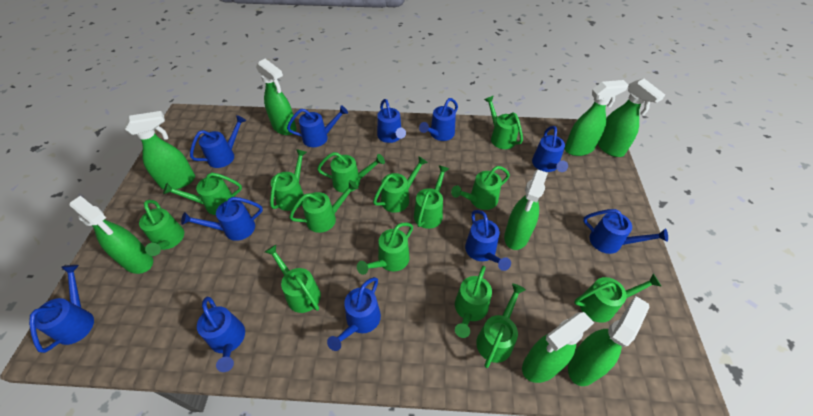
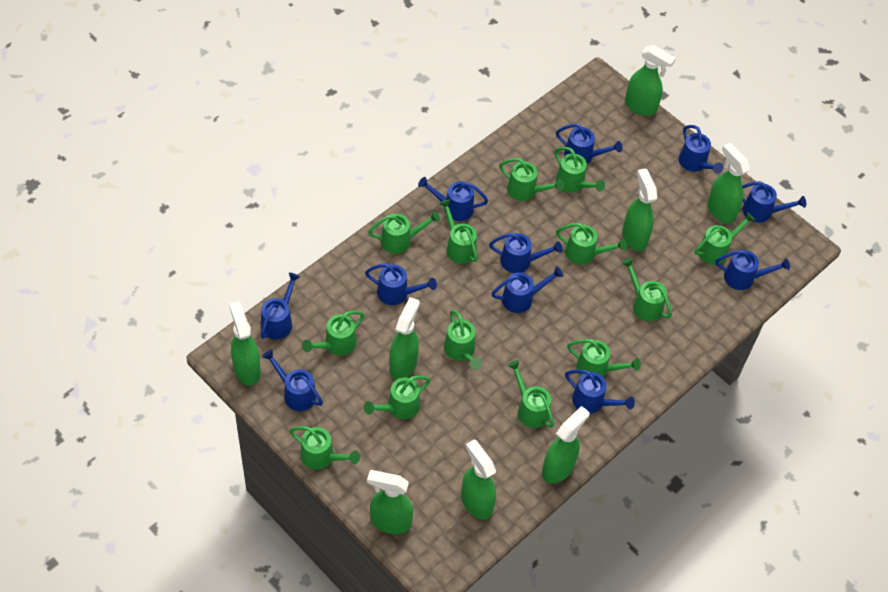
green watering can: [139,200,184,256] [163,173,242,215] [265,245,321,313] [270,149,307,211] [289,180,358,233] [317,152,385,193] [357,222,413,275] [373,156,428,213] [414,165,449,229] [451,166,510,210] [455,266,492,338] [476,283,526,368] [484,96,523,149] [574,274,662,323] = 14 -> [289,426,360,470] [302,311,364,356] [364,376,430,419] [368,211,440,254] [439,199,478,264] [444,310,482,370] [499,158,564,201] [507,360,554,428] [555,147,605,193] [556,223,627,265] [567,339,641,377] [622,258,672,321] [694,212,756,265] = 13

